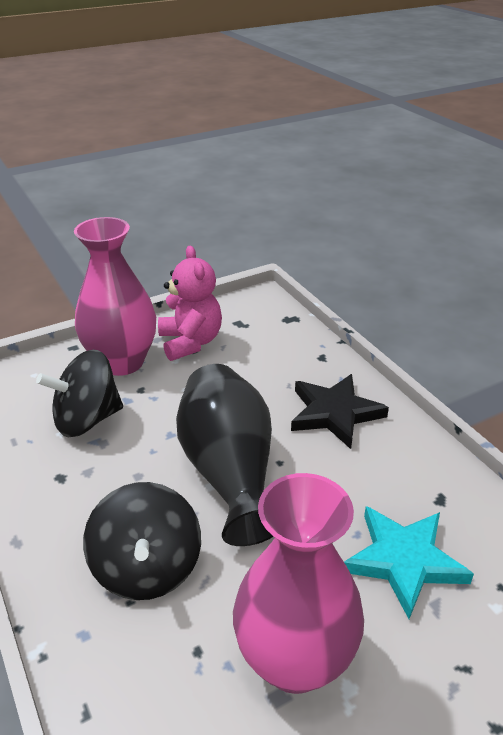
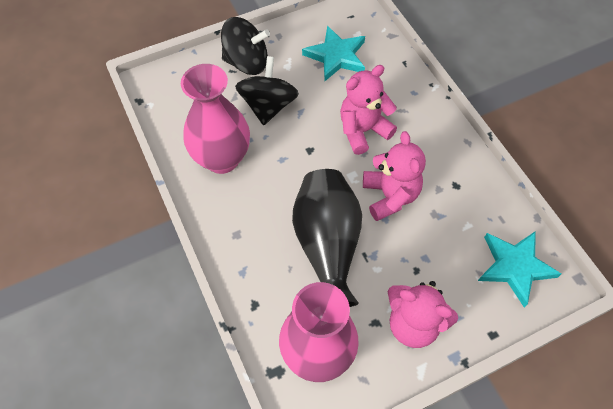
black star: [291,374,389,449] = 1 -> none = 0
pink teddy bear: [158,246,222,361] = 1 -> [340,65,397,155] [363,131,426,221] [388,281,458,348] = 3
turquoise star: [344,506,474,619] = 1 -> [302,26,365,81] [478,231,561,307] = 2

